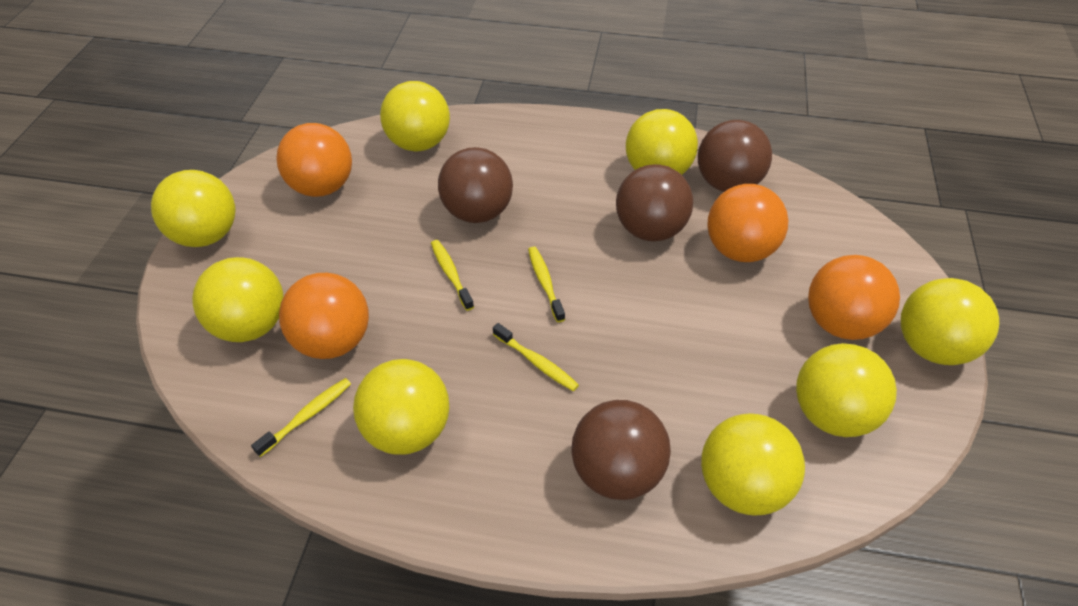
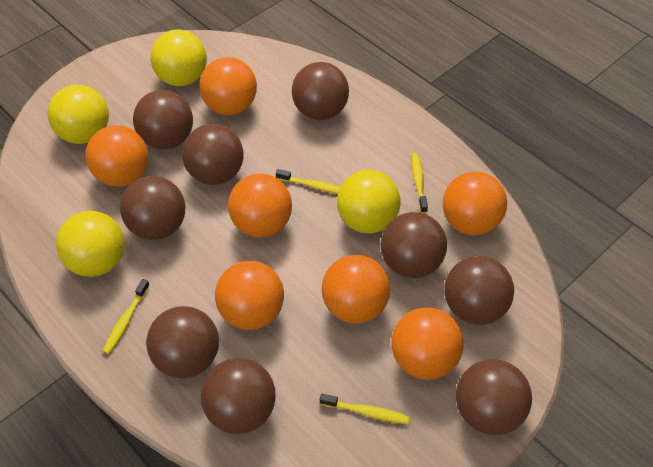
brown ball: [438,147,513,223] [571,400,671,500] [616,164,693,242] [698,120,772,192] = 4 -> [120,176,185,240] [133,90,193,149] [146,306,219,378] [182,124,244,185] [201,358,276,434] [292,62,349,120] [381,212,447,278] [444,256,514,325] [456,359,532,435] = 9
orange ball: [276,123,352,197] [279,273,369,359] [707,184,788,262] [808,255,900,340] = 4 -> [86,125,148,187] [199,57,257,115] [215,261,284,330] [228,173,292,238] [322,255,390,324] [391,308,464,380] [443,171,507,235] = 7
yellow ball: [151,170,235,247] [192,257,284,342] [353,359,449,455] [380,81,450,152] [626,109,698,175] [701,413,805,516] [796,343,897,437] [901,278,999,365] = 8 -> [48,85,109,144] [56,211,125,277] [151,29,207,86] [337,170,401,233] = 4

